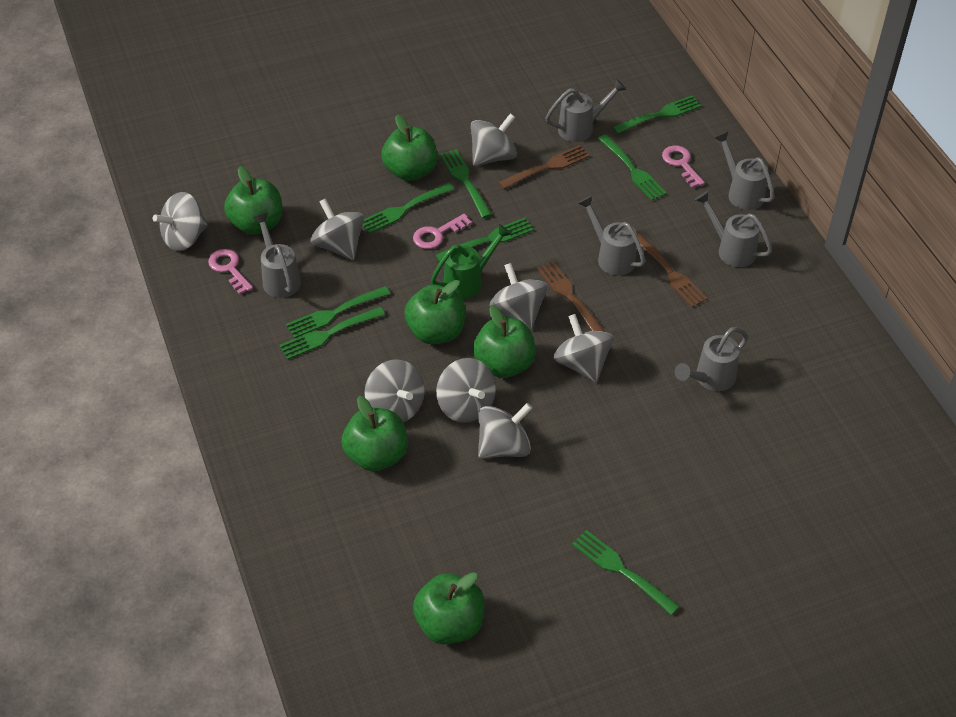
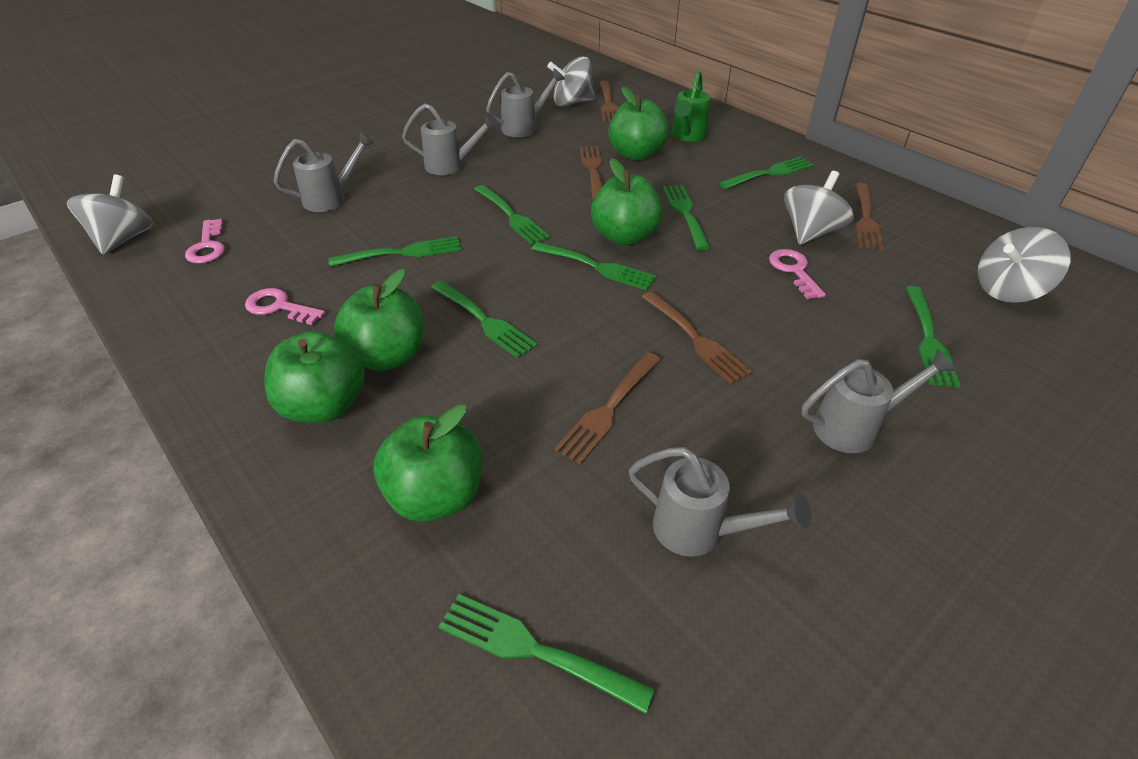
brown fork: [498,145,590,189] [537,261,605,332] [637,233,708,307] = 3 -> [554,352,661,464] [580,146,602,200] [599,81,618,122] [642,291,752,384] [855,183,884,250] = 5
green apple: [224,166,283,235] [342,396,408,472] [381,114,438,181] [404,280,466,344] [413,572,485,644] [473,305,536,378] = 6 -> [264,331,365,423] [334,269,425,371] [373,405,483,522] [591,158,663,245] [609,86,669,160] = 5
grey spinning top: [153,192,208,251] [311,198,364,260] [364,359,425,422] [436,358,496,423] [471,113,517,166] [478,403,532,459] [490,263,548,330] [554,314,614,382] = 8 -> [67,174,153,255] [547,56,595,107] [784,171,854,245] [978,227,1071,303] = 4
grey watering can: [253,213,301,298] [545,79,627,142] [578,196,645,276] [675,327,748,391] [695,191,772,267] [714,132,775,210] = 6 -> [274,132,375,212] [402,103,499,175] [486,68,565,137] [629,447,812,557] [801,349,956,453] = 5

